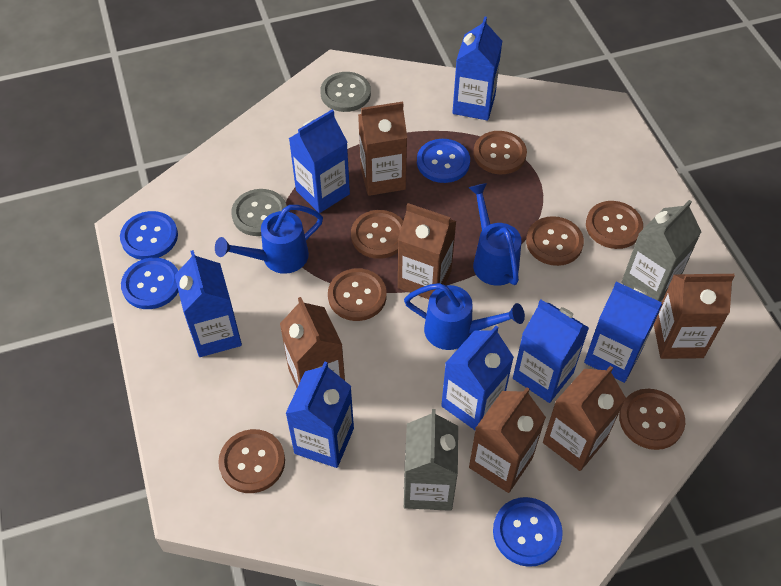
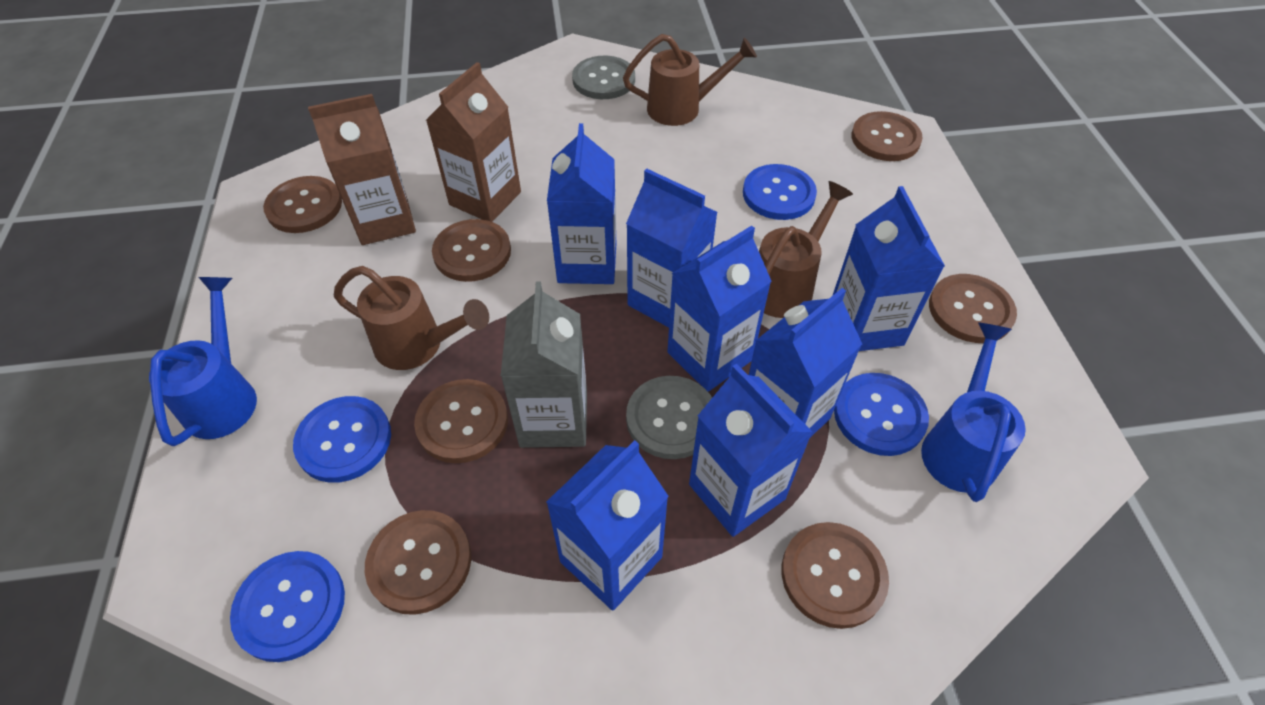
blue watering can: [215,205,323,274] [404,283,525,350] [468,183,522,286] = 3 -> [149,277,257,446] [921,322,1026,502] = 2
brown carton: [280,297,345,388] [358,101,407,196] [398,203,457,299] [469,387,546,493] [543,366,626,471] [654,274,735,359] = 6 -> [308,94,416,245] [426,62,521,222] = 2
brown watering can: none = 0 -> [334,266,489,370] [623,34,757,126] [759,181,853,318] = 3
grey carton: [404,409,458,511] [621,200,701,301] = 2 -> [501,281,587,448] = 1

